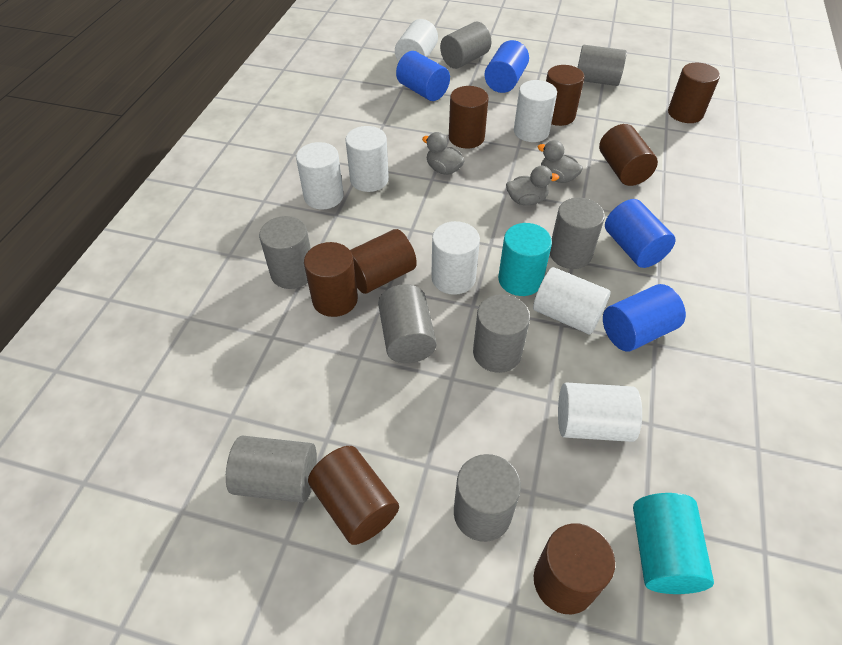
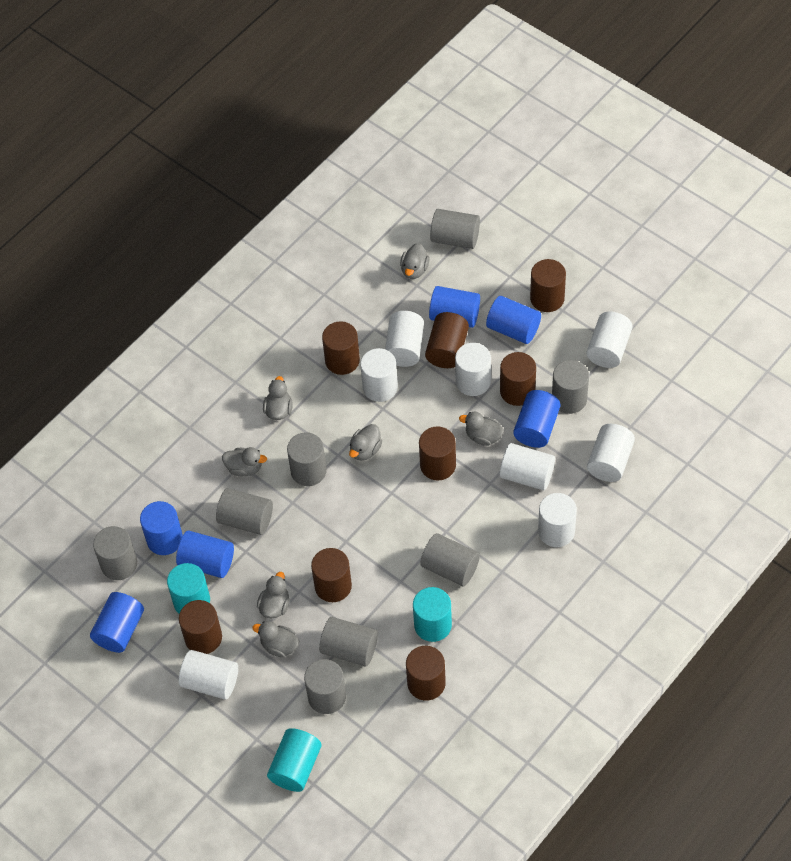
blue cylinder: [396,51,450,101] [485,40,529,93] [603,284,686,351] [605,199,676,268] = 4 -> [90,592,144,653] [140,501,183,555] [176,530,234,578] [429,286,480,328] [486,296,541,344] [513,390,560,448] = 6
grey duck: [422,132,465,175] [506,166,559,205] [538,140,583,183] = 3 -> [222,447,267,477] [252,621,299,658] [257,572,290,618] [263,376,293,420] [349,424,382,461] [400,243,429,279] [459,411,504,446] = 7
turquoise cylinder: [498,223,552,296] [633,493,714,594] = 2 -> [167,563,210,614] [267,728,322,792] [413,587,452,642] = 3
white cylinder: [296,142,343,210] [346,126,389,192] [395,19,438,62] [431,221,480,295] [514,80,557,142] [533,267,611,334] [558,383,642,442] = 7 -> [179,650,238,700] [360,348,398,402] [385,311,424,367] [455,343,491,396] [500,443,555,491] [538,493,577,547] [587,311,632,368] [587,424,635,482] = 8

